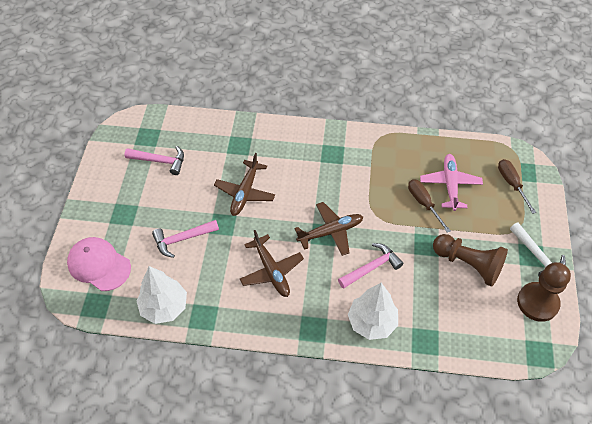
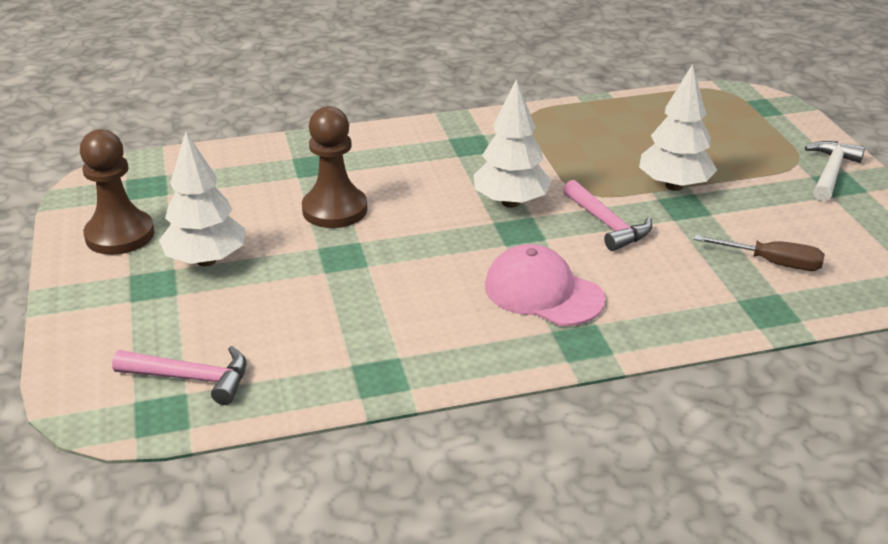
brown plane: [214,153,275,216] [240,230,304,297] [294,202,363,256] = 3 -> none = 0
brown screwdriver: [408,179,451,233] [498,159,536,214] = 2 -> [694,235,825,271] = 1
pink hammer: [124,146,184,175] [152,220,219,258] [338,243,403,289] = 3 -> [112,346,247,405] [563,180,652,251] = 2
pink plane: [420,154,483,211] = 1 -> none = 0
white tree: [136,266,187,324] [348,283,398,340] = 2 -> [159,131,245,266] [474,79,552,208] [639,64,717,191] = 3

